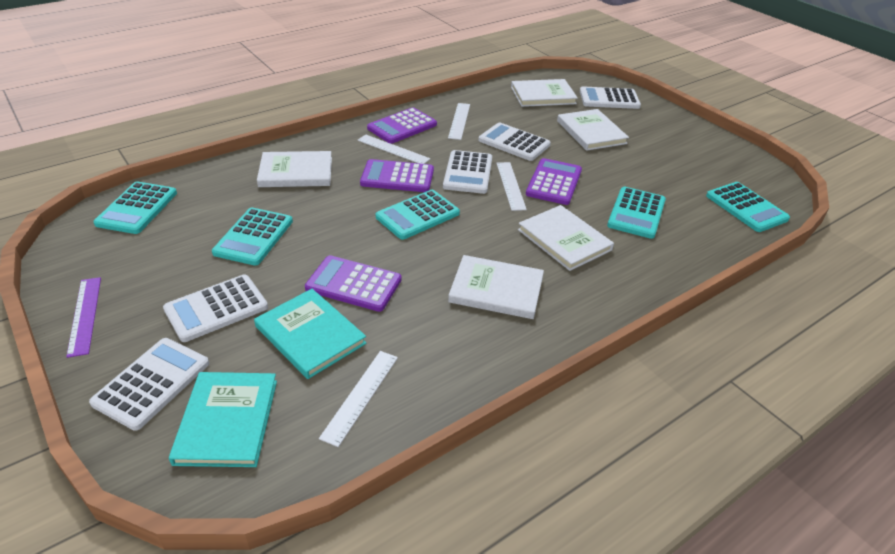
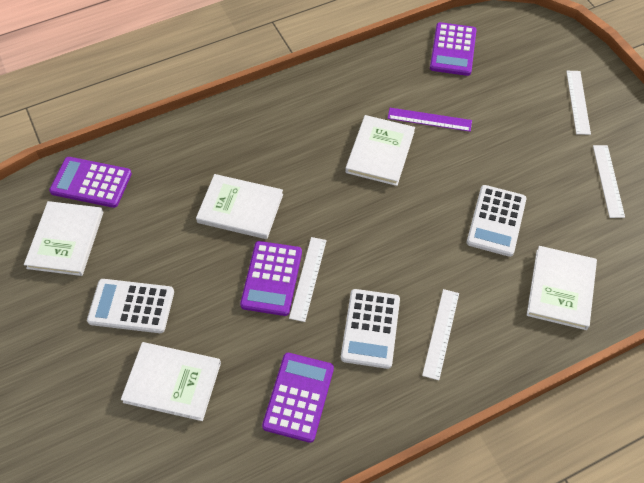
turquoise book: [169,372,277,467] [254,289,366,379] = 2 -> none = 0
turquoise calculator: [93,182,177,234] [212,208,293,266] [376,190,460,240] [607,187,666,239] [706,182,790,232] = 5 -> none = 0
white calculator: [89,338,209,431] [163,274,268,342] [443,150,492,194] [478,122,551,161] [580,86,641,109] = 5 -> [87,279,174,333] [341,289,400,369] [467,185,526,257] = 3

